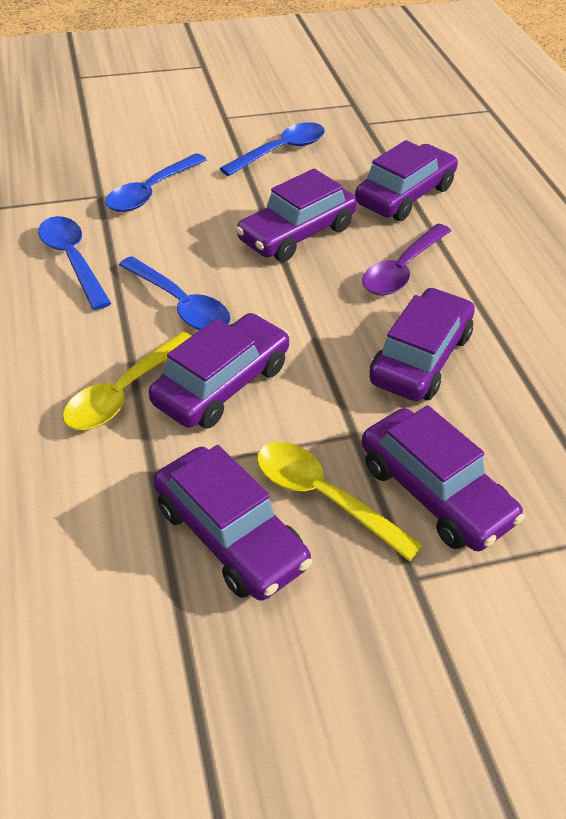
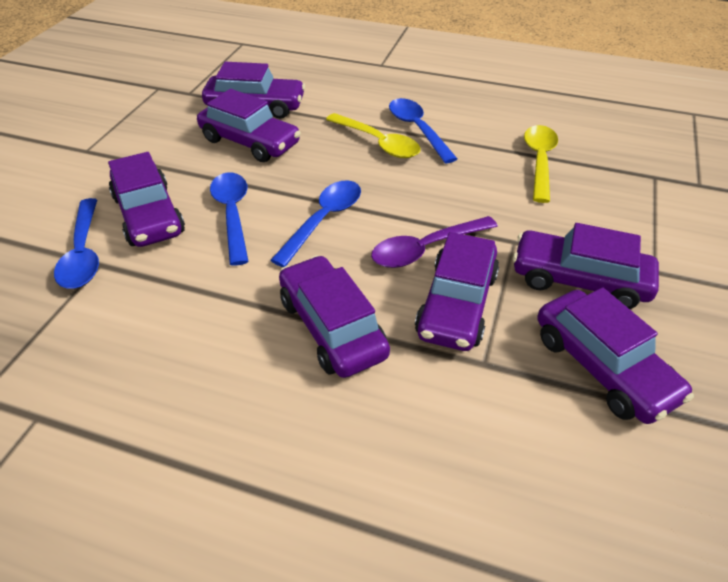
purple car: [149,313,290,428] [154,445,312,600] [236,169,357,262] [355,140,458,221] [361,405,525,551] [370,287,475,401] = 6 -> [108,152,185,247] [197,89,301,162] [202,62,305,119] [279,255,390,378] [415,232,499,351] [513,223,659,309] [537,288,694,424] = 7

